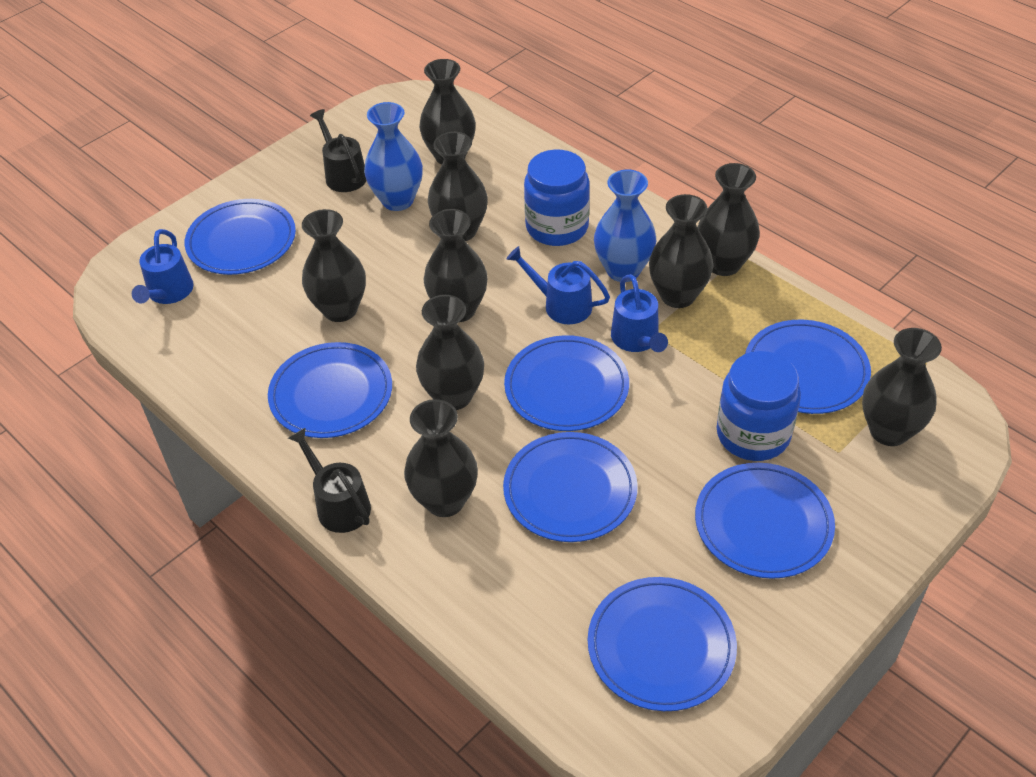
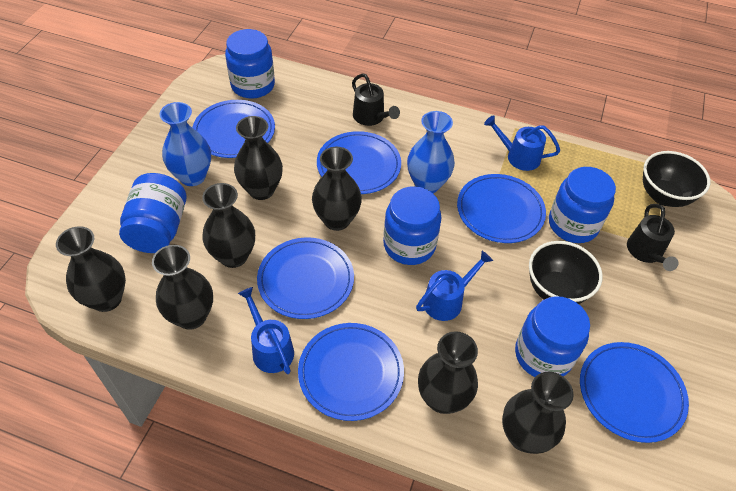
black bowl: none = 0 -> [529,241,603,304] [643,151,710,207] = 2
black vase: [302,209,366,322] [404,399,478,517] [416,295,484,410] [419,59,476,165] [423,209,488,322] [428,132,488,241] [649,194,713,308] [697,163,760,276] [862,328,942,446] = 9 -> [56,226,126,312] [152,245,213,330] [202,183,255,268] [234,116,283,200] [312,147,362,231] [418,331,478,414] [502,372,574,454] = 7
blue jar: [524,150,590,246] [717,351,801,461] = 2 -> [119,173,186,253] [225,29,275,99] [383,186,442,265] [515,296,590,377] [549,167,616,243] = 5
blue plate: [185,199,296,275] [268,342,392,438] [503,432,638,542] [504,335,629,431] [588,577,737,711] [695,463,835,579] [745,320,871,414] = 7 -> [192,100,275,158] [257,237,354,319] [298,323,404,421] [317,131,401,194] [457,174,546,243] [580,342,689,443] = 6

